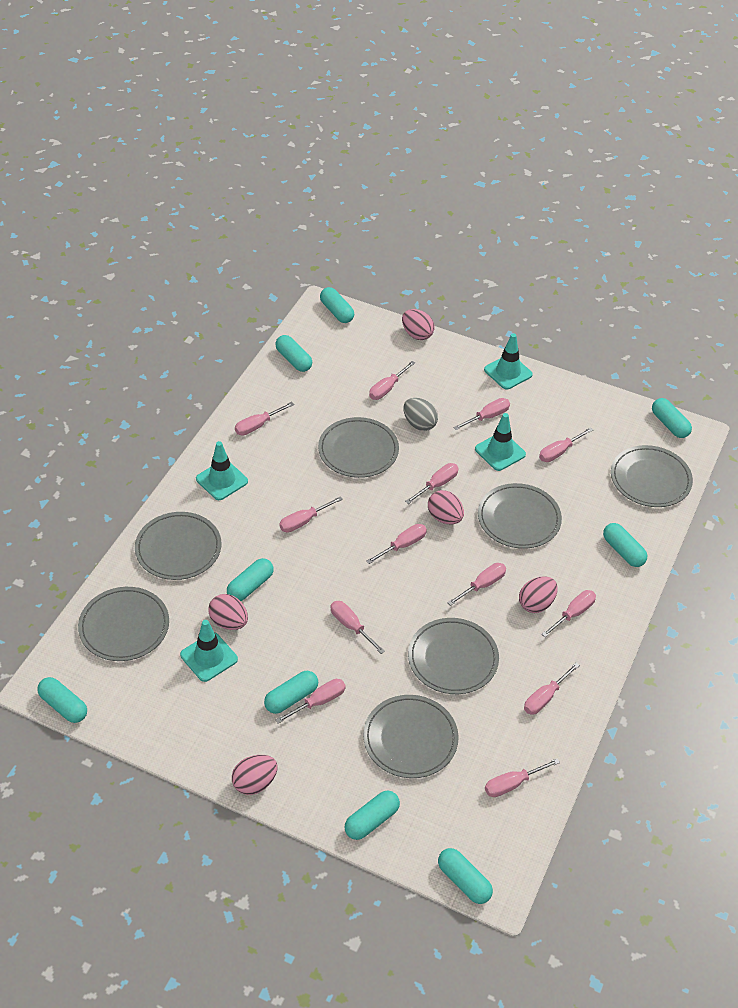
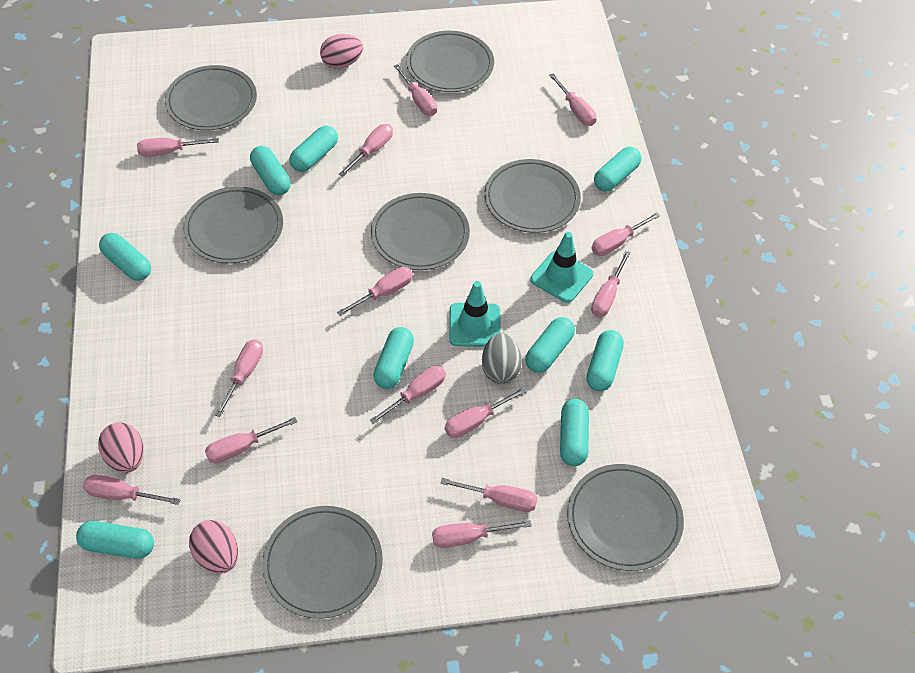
pink egg: [208,594,248,630] [232,755,278,795] [402,309,434,340] [428,490,464,524] [519,576,558,613] = 5 -> [98,423,144,473] [189,520,238,573] [320,34,363,69] = 3
pink screwdriver: [235,402,294,435] [276,679,346,724] [279,496,343,533] [331,601,385,654] [366,524,427,564] [369,361,415,400] [405,463,459,504] [447,563,506,606] [453,398,510,430] [485,758,560,797] [524,663,580,715] [539,427,593,462] [542,590,596,637] = 13 -> [83,475,181,505] [137,138,219,157] [205,417,298,463] [215,339,263,417] [337,267,413,316] [339,124,393,177] [369,366,446,424] [394,64,437,116] [432,520,532,548] [440,478,538,512] [445,387,527,438] [549,73,597,126] [591,212,661,256] [591,251,631,317] = 14
turquoise traffic cone: [180,620,238,682] [196,441,248,500] [475,413,526,471] [484,333,533,390] = 4 -> [449,281,501,347] [530,232,593,303] = 2

